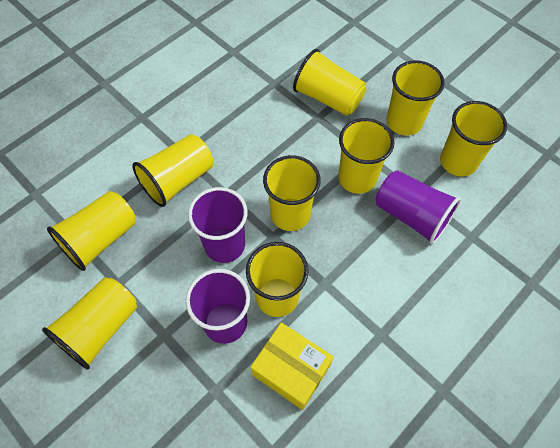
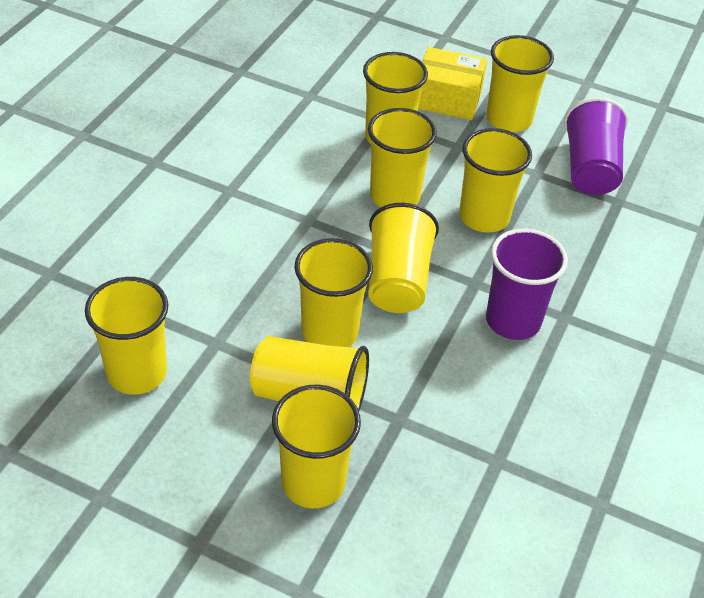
purple cup: [186,269,250,344] [188,187,247,263] [376,170,461,244] = 3 -> [486,228,568,340] [564,97,628,195] = 2

